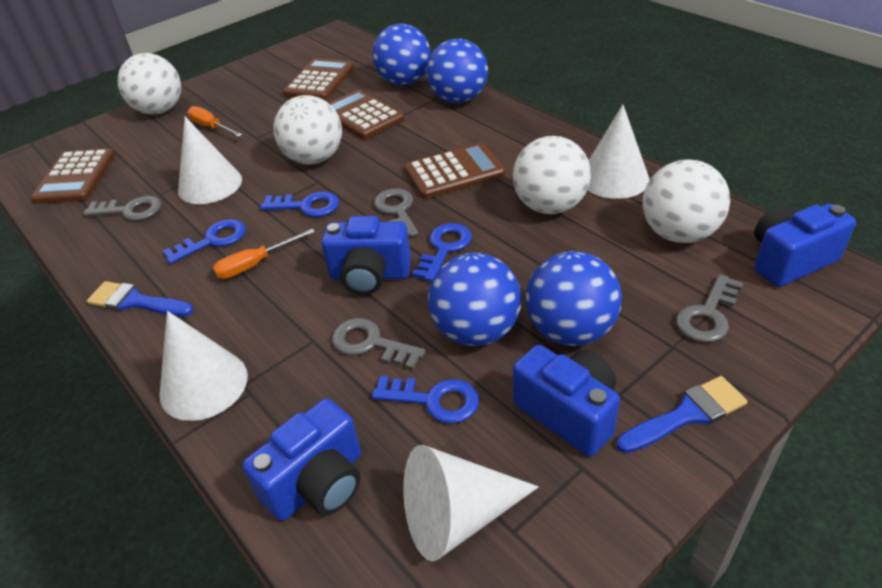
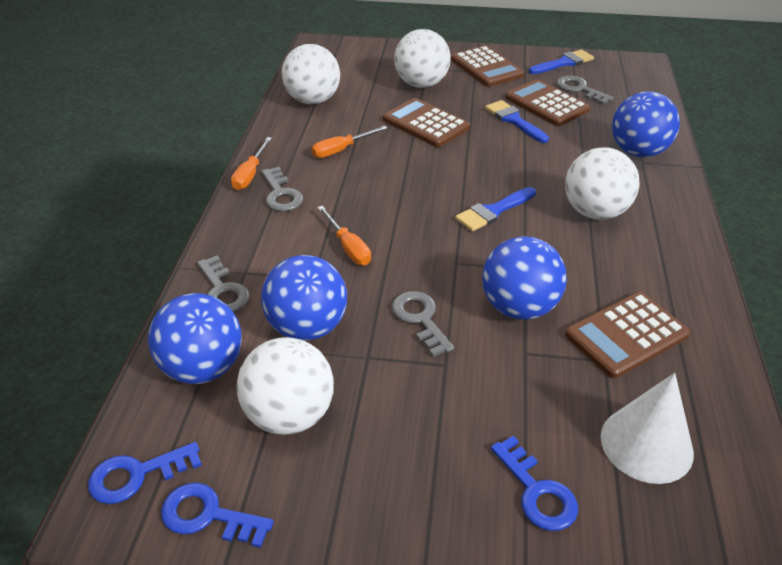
blue brush: [87,281,193,316] [616,376,747,453] = 2 -> [455,187,536,232] [485,100,549,143] [529,49,594,74] = 3
blue camera: [242,398,361,521] [322,216,411,295] [513,345,620,457] [754,204,856,287] = 4 -> none = 0
blue key: [163,219,246,264] [260,192,339,217] [372,376,479,424] [412,223,472,282] = 4 -> [88,442,202,504] [161,483,274,548] [491,436,578,531] = 3
orange screwdriver: [187,106,243,137] [213,229,315,279] = 2 -> [231,137,272,190] [312,126,387,158] [317,206,371,265] = 3
white cone: [160,311,248,421] [178,117,242,204] [403,445,539,562] [588,104,650,199] = 4 -> [601,373,694,484] = 1

